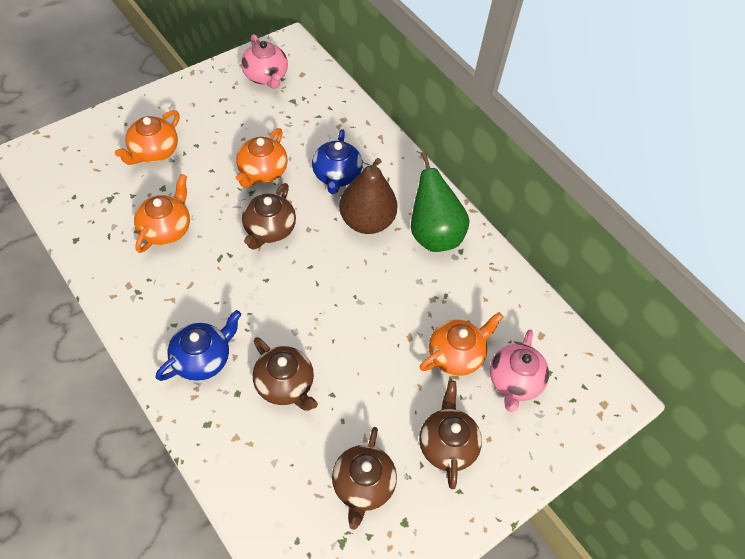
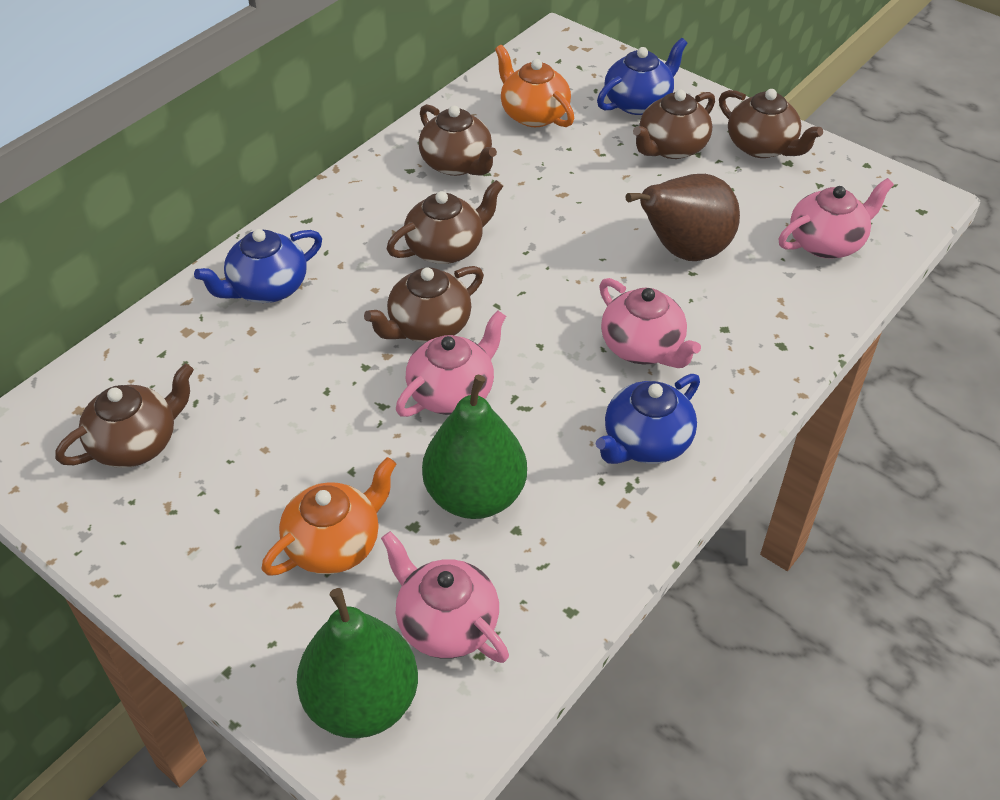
blue teapot: [156,310,241,381] [312,129,363,194] = 2 -> [194,229,322,303] [596,374,700,464] [597,38,687,115] = 3
brown teapot: [242,183,296,250] [253,337,318,411] [332,427,397,530] [419,380,482,489] = 4 -> [55,364,194,468] [364,266,484,343] [387,180,503,264] [419,104,497,176] [633,90,715,159] [719,89,823,158] = 6
green pear: [411,151,469,252] = 1 -> [297,588,418,738] [422,375,527,519] = 2
orange teapot: [115,110,180,165] [134,174,190,253] [236,128,288,188] [420,312,503,376] = 4 -> [262,457,396,576] [495,45,574,127] = 2
pink teapot: [241,34,288,89] [490,329,549,412] = 2 -> [381,531,509,663] [396,310,506,417] [599,278,701,368] [779,178,894,258] = 4

